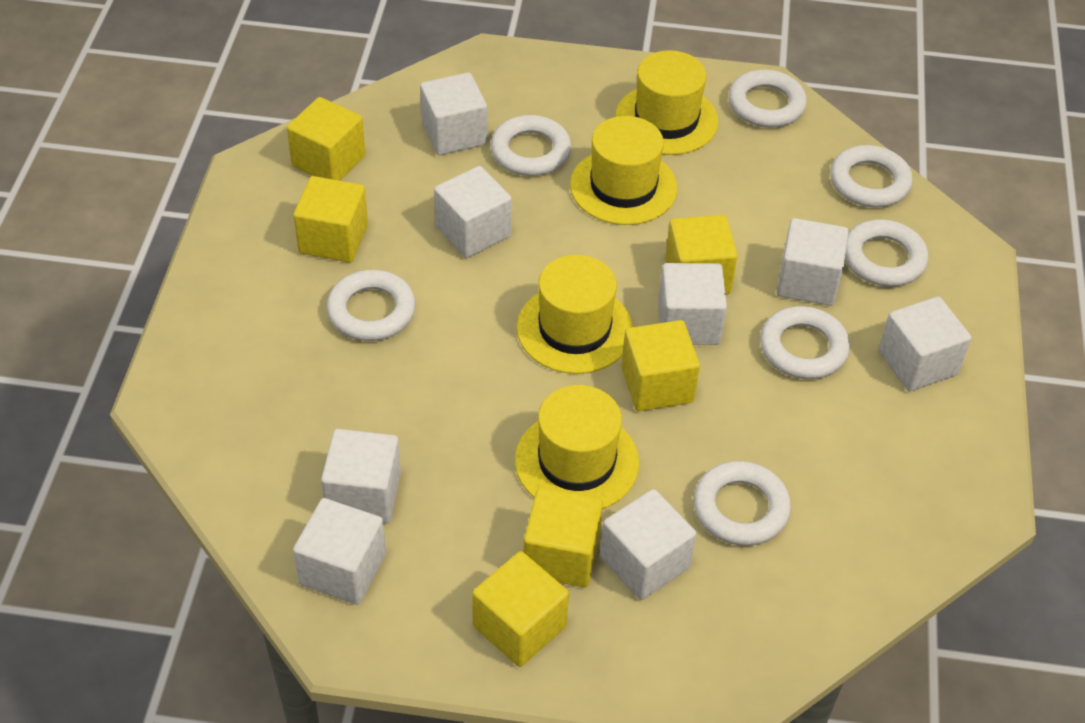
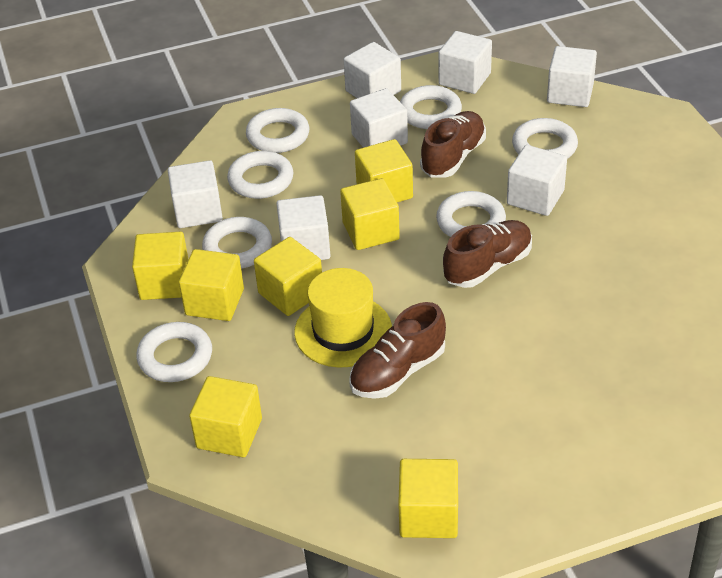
brown shoe: none = 0 -> [349,302,446,399] [420,111,486,178] [443,220,532,288] = 3
white cube: [293,498,386,605] [321,429,401,524] [420,72,487,155] [434,166,512,258] [600,489,696,600] [658,263,727,345] [777,218,849,306] [878,296,971,391] = 8 -> [168,160,223,228] [276,195,330,260] [344,42,401,98] [350,88,408,148] [438,31,492,94] [507,145,567,216] [547,46,597,107] = 7
yellow cube: [287,97,365,181] [293,176,368,262] [472,551,569,667] [523,487,603,587] [621,320,700,411] [665,215,738,294] = 6 -> [132,232,189,300] [179,249,244,321] [189,376,262,457] [254,237,322,316] [340,178,400,250] [355,139,413,202] [398,459,458,538] = 7
yellow hat: [515,385,639,509] [517,255,633,374] [570,116,677,225] [615,50,718,155] = 4 -> [294,268,392,367] = 1

